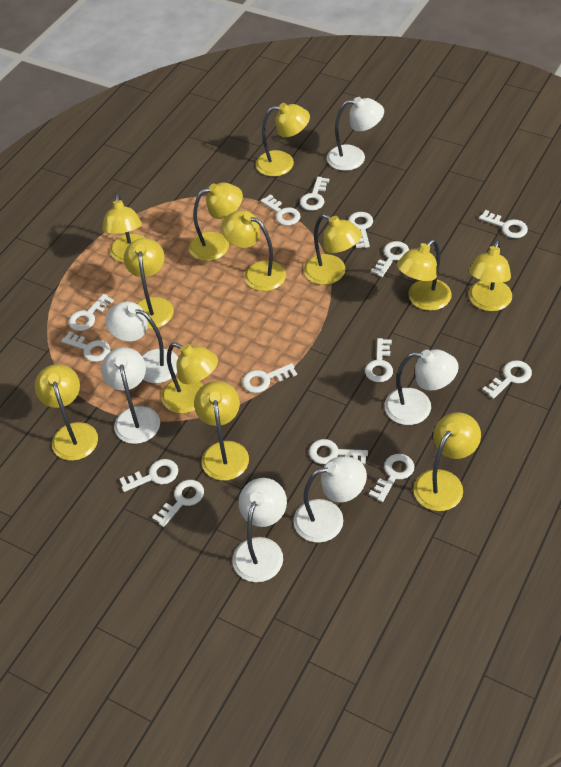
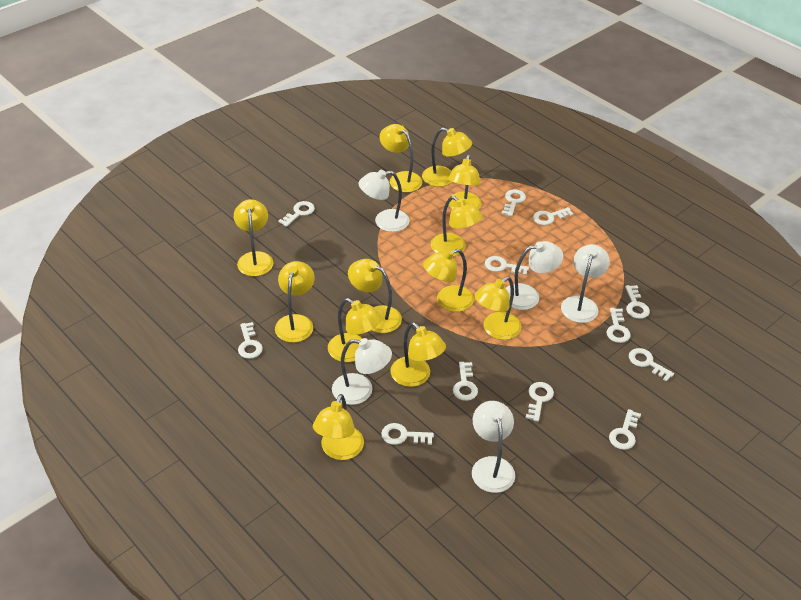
white key: [61,331,110,362] [69,294,114,331] [120,459,178,492] [152,480,204,527] [242,363,297,393] [261,194,301,226] [300,177,329,211] [309,439,368,464] [348,212,373,248] [365,338,393,382] [369,454,414,502] [371,241,409,277] [479,210,528,238] [482,360,532,399] = 14 -> [238,322,263,359] [278,201,315,227] [381,423,434,445] [453,362,478,401] [485,256,529,276] [501,189,526,217] [526,382,554,422] [533,207,574,225] [606,308,631,343] [609,409,641,450] [625,285,650,319] [629,348,674,382] = 12
white lamp: [101,347,160,444] [105,302,178,383] [233,478,287,582] [294,456,367,543] [327,97,384,171] [385,349,459,425] = 6 -> [332,338,392,405] [359,170,409,232] [472,401,515,493] [505,241,563,310] [561,244,610,323] = 5

